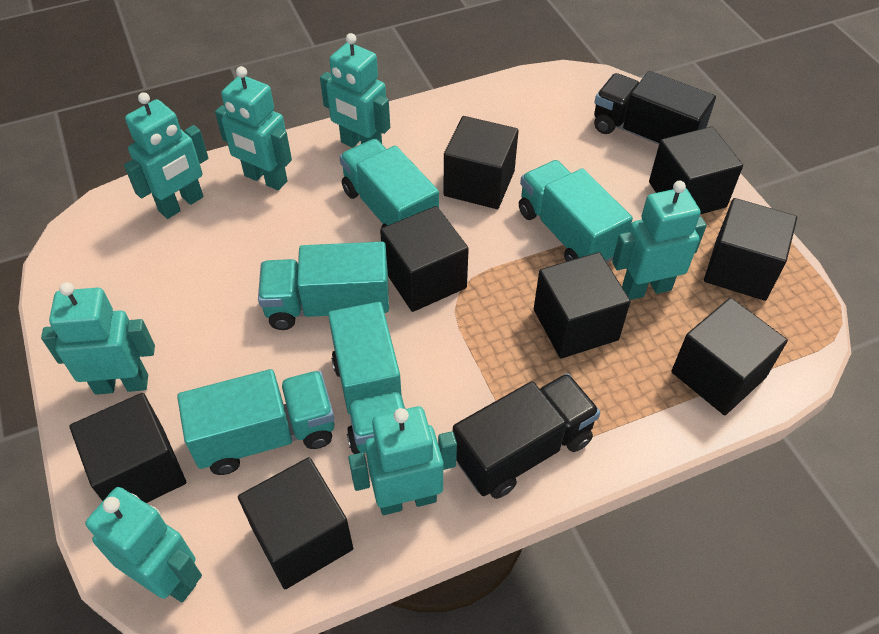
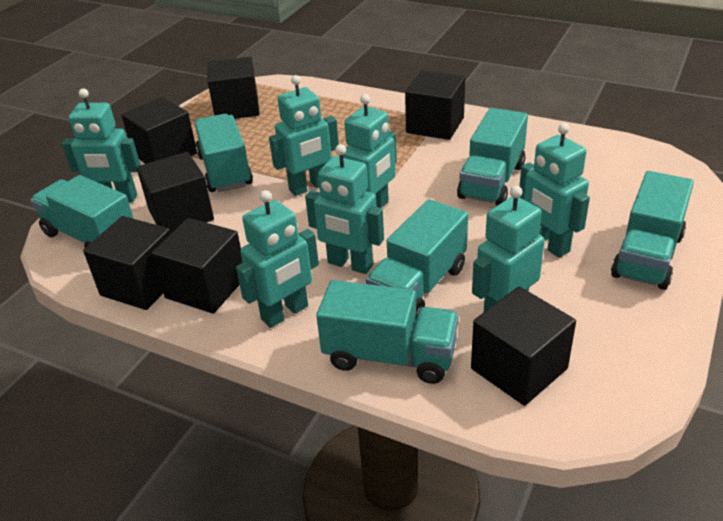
black cube: [69,393,186,503] [238,457,353,589] [380,206,469,312] [444,116,519,209] [534,252,631,358] [649,126,743,215] [671,298,788,415] [704,198,797,301] = 8 -> [83,216,171,310] [122,97,197,164] [137,152,214,233] [152,218,243,314] [208,57,260,119] [405,71,465,140] [471,286,576,406] = 7
black truck: [453,373,600,499] [594,71,716,144] = 2 -> none = 0
turquoise truck: [177,369,335,475] [258,242,389,330] [328,302,405,454] [339,139,439,228] [519,160,633,263] = 5 -> [30,175,134,248] [194,114,253,192] [316,280,459,384] [366,199,468,319] [457,108,528,206] [611,171,694,290] = 6

